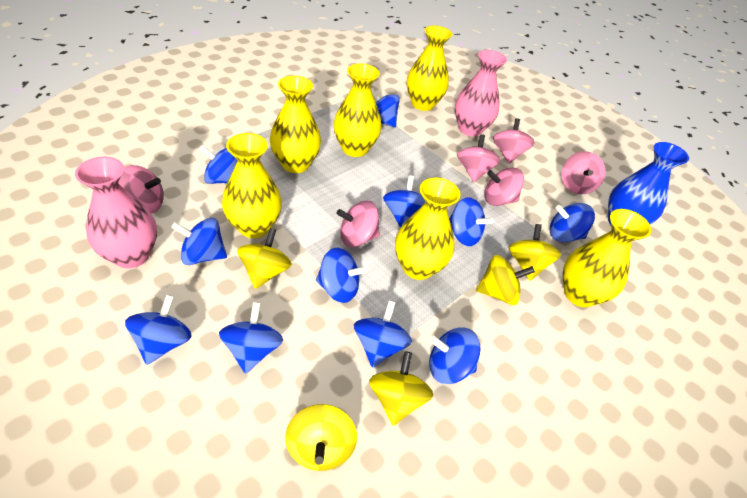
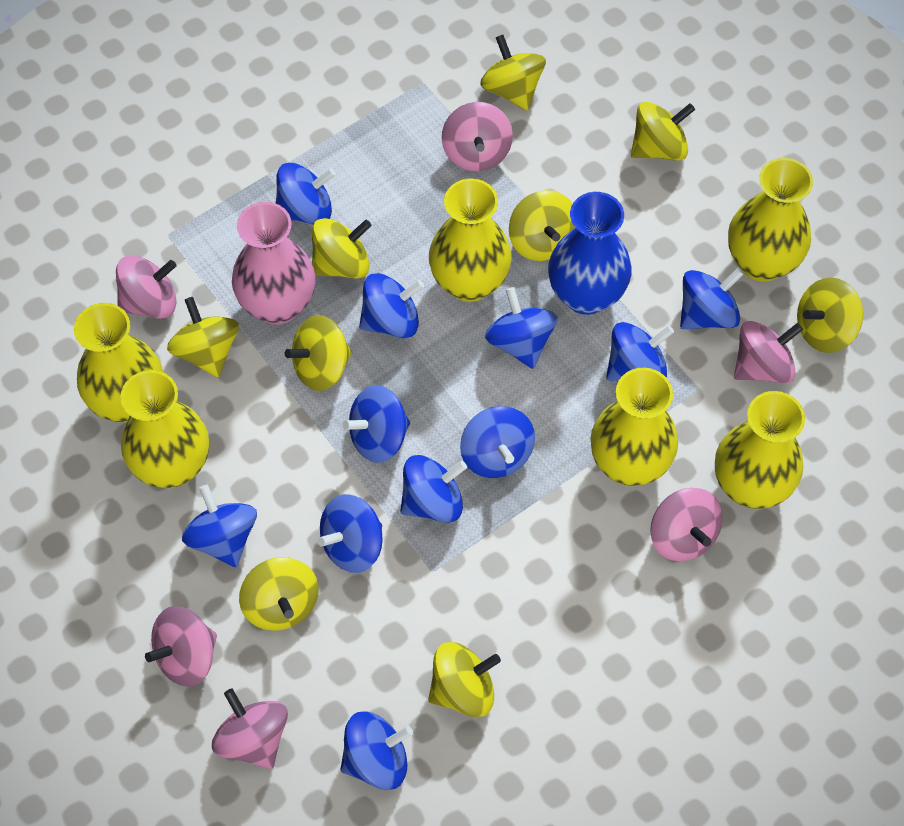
pink vase: [75,157,157,268] [455,50,507,136] = 2 -> [232,202,315,325] = 1
yellow spinning top: [237,228,292,289] [285,404,357,471] [369,351,433,426] [476,255,535,305] [509,224,561,281] = 5 -> [167,297,239,378] [239,557,319,631] [285,315,352,391] [312,218,371,279] [428,642,501,717] [480,35,546,111] [509,190,575,261] [631,102,695,161] [797,277,863,353] = 9

